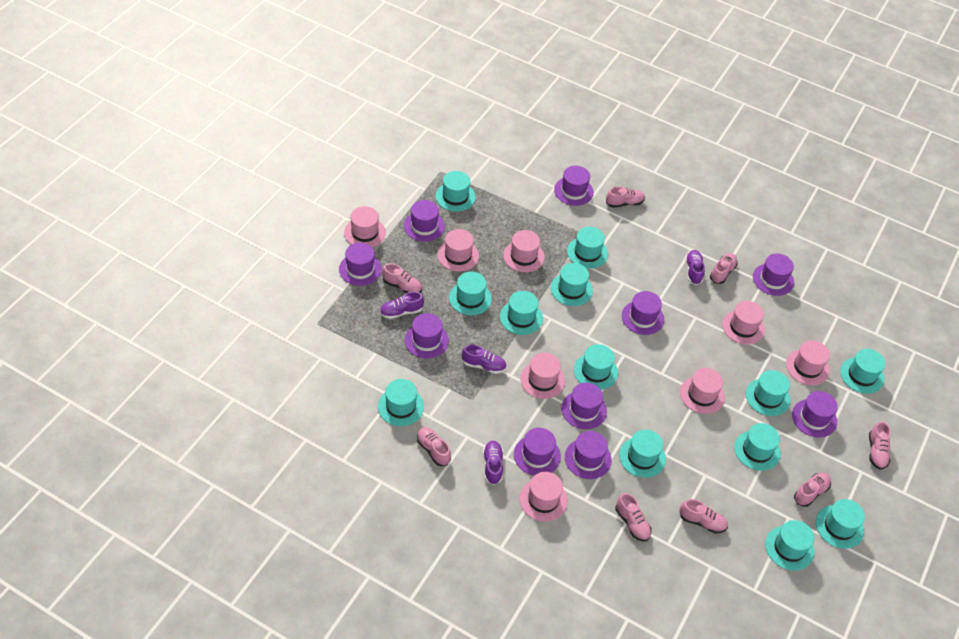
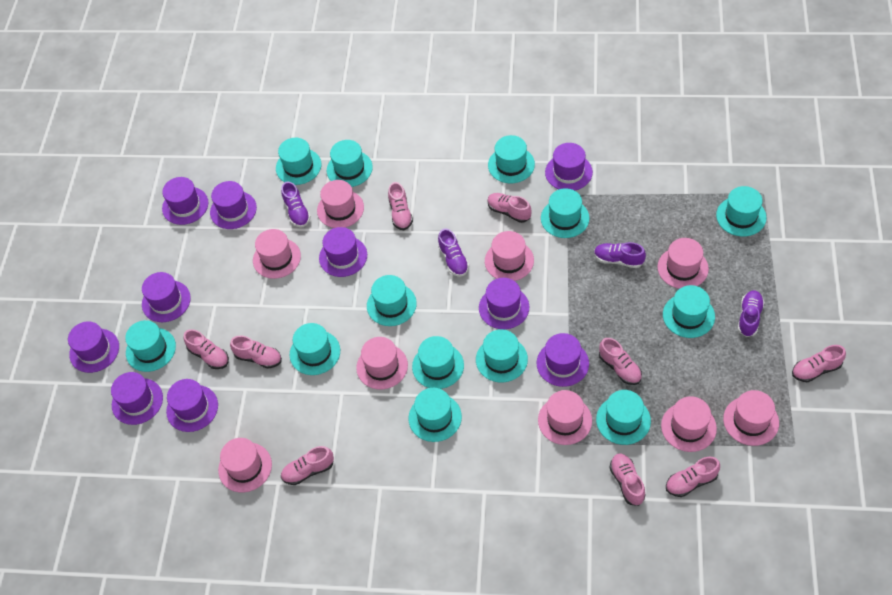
pink hat: [344,206,386,247] [437,229,479,272] [503,230,545,272] [519,472,568,522] [520,353,565,399] [680,368,725,414] [722,301,765,345] [786,340,830,385] = 8 -> [218,438,272,492] [253,229,301,279] [317,180,364,228] [356,337,408,389] [485,231,534,281] [538,390,592,445] [658,238,709,289] [661,396,717,452] [723,390,779,446] = 9
pink shoe: [382,263,422,293] [417,427,451,466] [606,187,645,208] [615,493,652,541] [680,499,728,533] [710,253,738,284] [794,473,831,507] [869,421,891,470] = 8 -> [184,329,229,369] [230,336,282,368] [281,446,334,485] [388,182,413,230] [487,193,532,223] [599,338,642,385] [610,453,646,506] [666,457,720,497] [792,345,846,382] = 9

